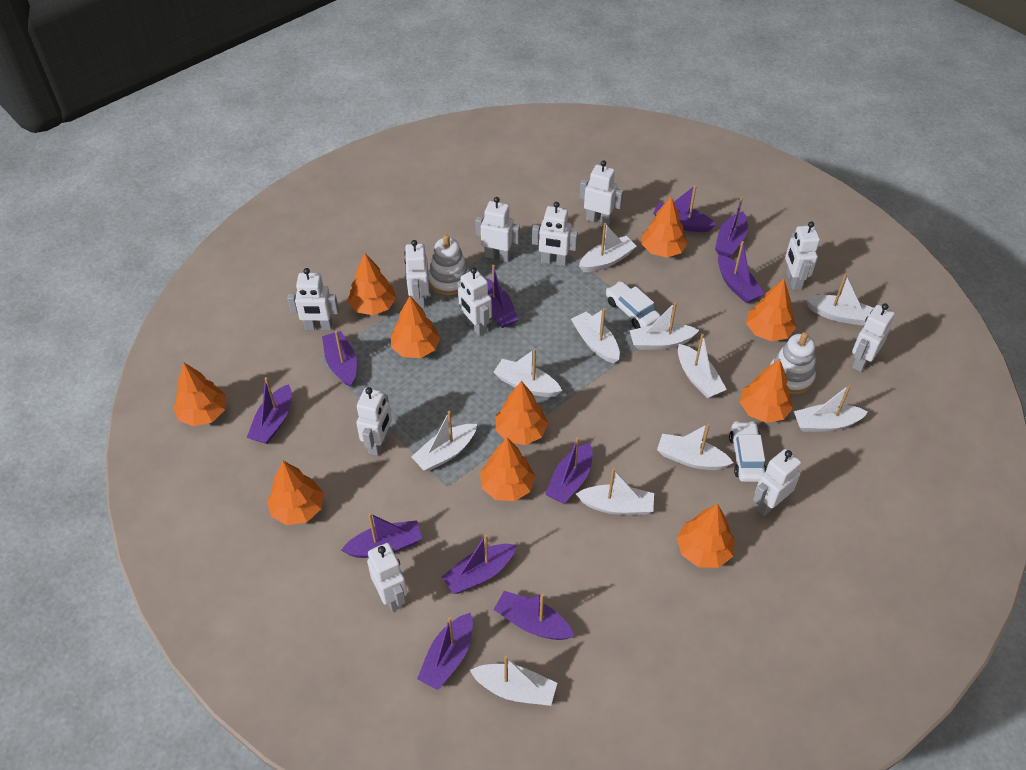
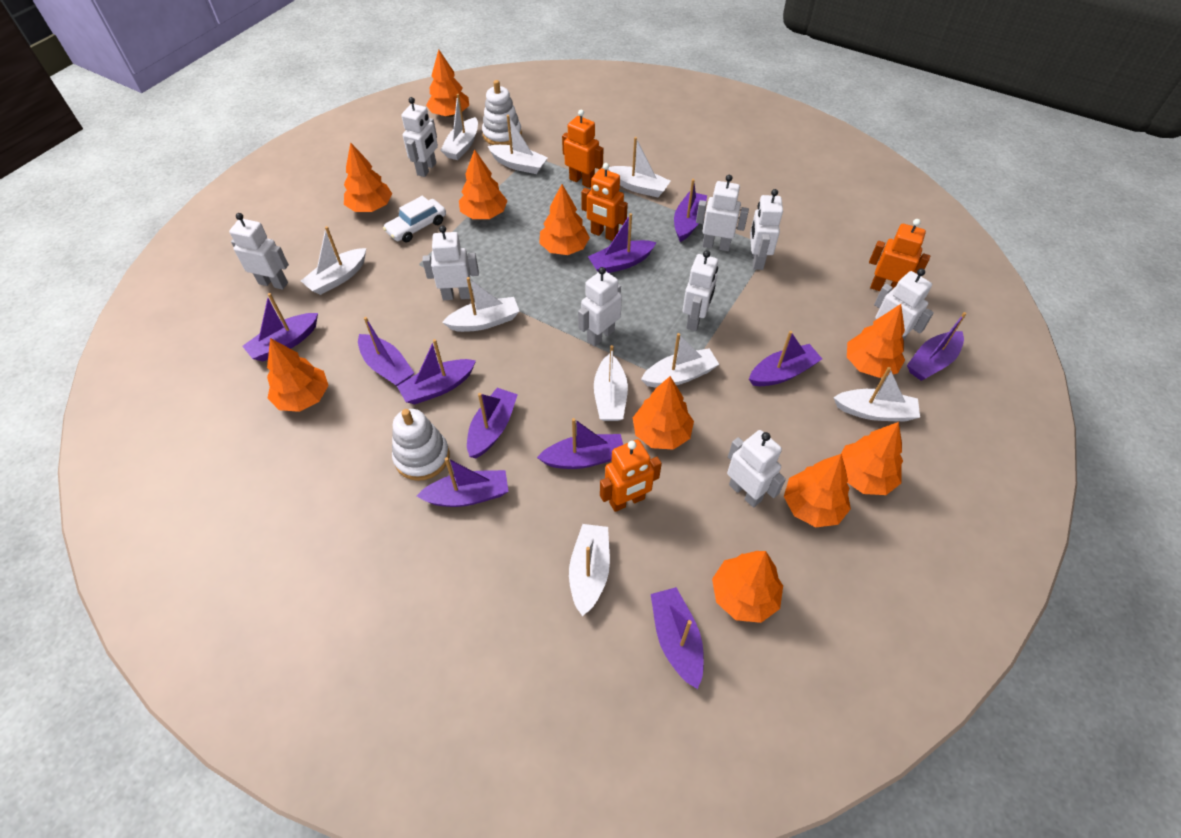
orange robot: none = 0 -> [562,109,603,188] [581,163,628,241] [600,439,662,512] [869,219,930,291] = 4
white boat: [411,411,477,471] [470,656,557,706] [493,349,562,397] [571,308,620,363] [576,468,654,515] [579,223,637,272] [630,302,699,350] [657,423,733,470] [678,334,727,399] [794,385,868,432] [805,273,874,326] = 11 -> [301,226,366,295] [440,94,478,160] [442,277,520,332] [488,115,548,174] [569,524,610,616] [594,345,628,421] [608,137,670,197] [641,333,719,387] [833,367,920,421] = 9
white car: [606,281,661,329] [729,421,766,482] = 2 -> [383,196,446,242] = 1
white robot: [287,268,339,331] [356,387,392,456] [367,543,407,612] [404,240,429,308] [457,267,492,336] [475,197,520,262] [532,202,578,266] [580,160,624,226] [753,449,801,516] [785,221,820,290] [852,304,895,372] = 11 -> [229,213,289,290] [401,97,438,177] [422,226,479,300] [578,267,622,347] [683,250,718,331] [696,175,749,251] [727,430,786,507] [750,189,783,270] [874,268,934,340] = 9

